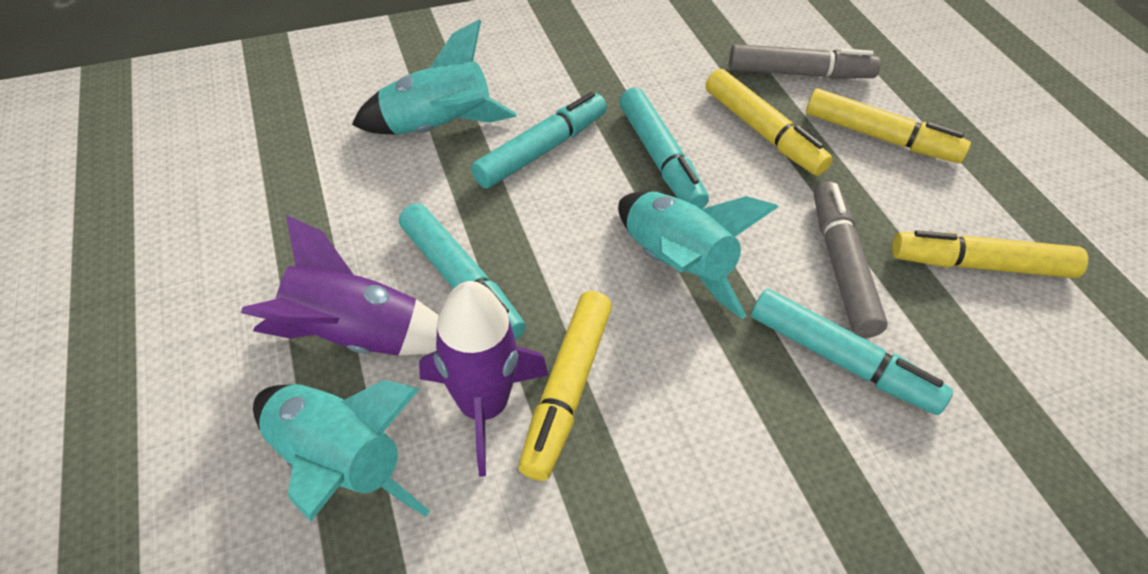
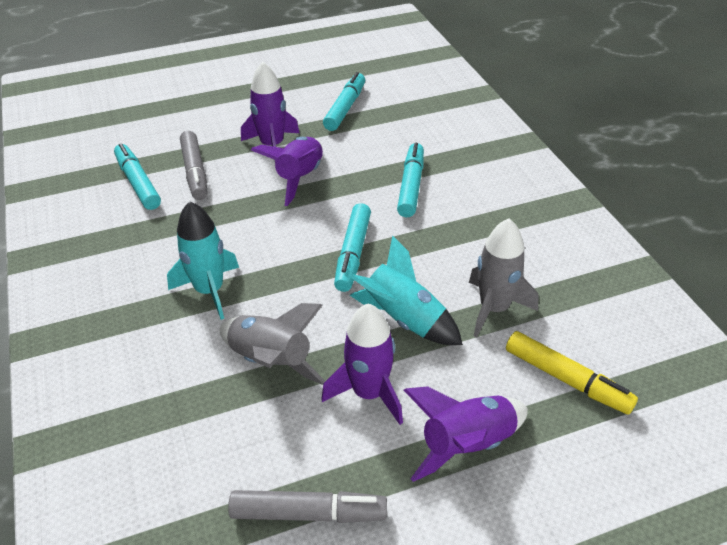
grey rocket: none = 0 -> [220,303,325,385] [469,218,538,338] = 2
purple rocket: [241,215,439,356] [419,281,548,477] = 2 -> [241,61,300,162] [251,137,323,206] [322,303,403,425] [404,386,528,482] = 4
turquoise rocket: [253,380,430,521] [352,19,517,135] [618,192,778,319] = 3 -> [167,201,239,320] [350,235,463,345] = 2
yellow marker: [518,291,612,481] [705,69,833,176] [806,88,971,163] [892,230,1088,278] = 4 -> [506,331,638,415] = 1

